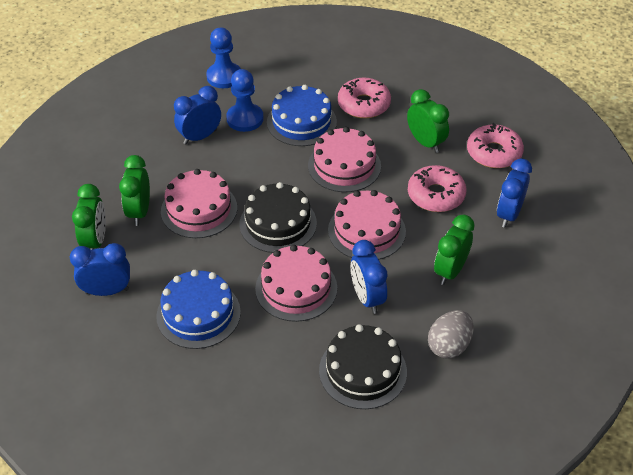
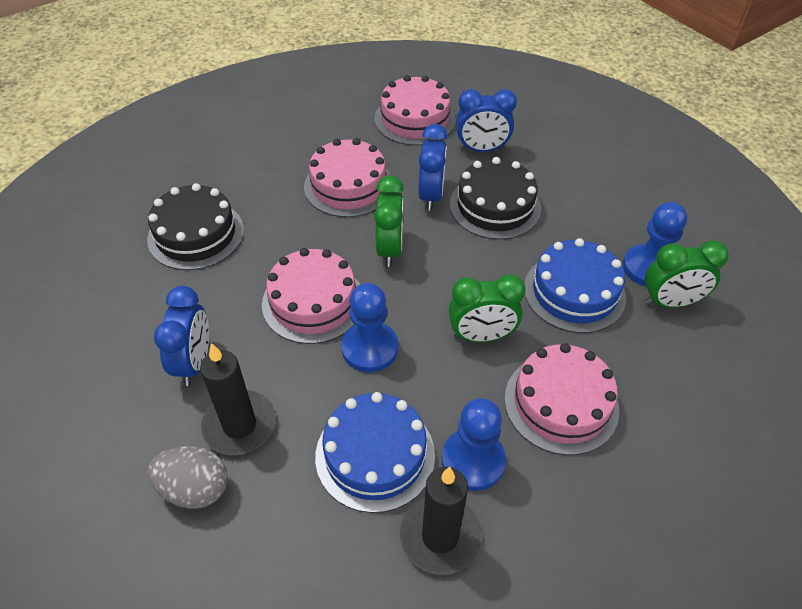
black candle: none = 0 -> [200,343,276,455] [400,467,482,575] = 2
blue clock: [70,243,130,296] [174,86,221,144] [351,240,388,314] [497,158,532,228] = 4 -> [154,286,209,386] [418,124,448,211] [456,89,517,152] = 3
blue pawn: [206,28,241,88] [226,69,264,132] = 2 -> [341,283,398,372] [442,398,506,491] [623,202,687,287] = 3
green clock: [72,184,106,250] [119,155,150,226] [407,89,449,153] [434,214,475,285] = 4 -> [374,175,404,267] [449,274,526,342] [644,240,729,308] = 3
pink donut: [338,78,391,118] [408,165,467,212] [467,123,524,168] = 3 -> none = 0

